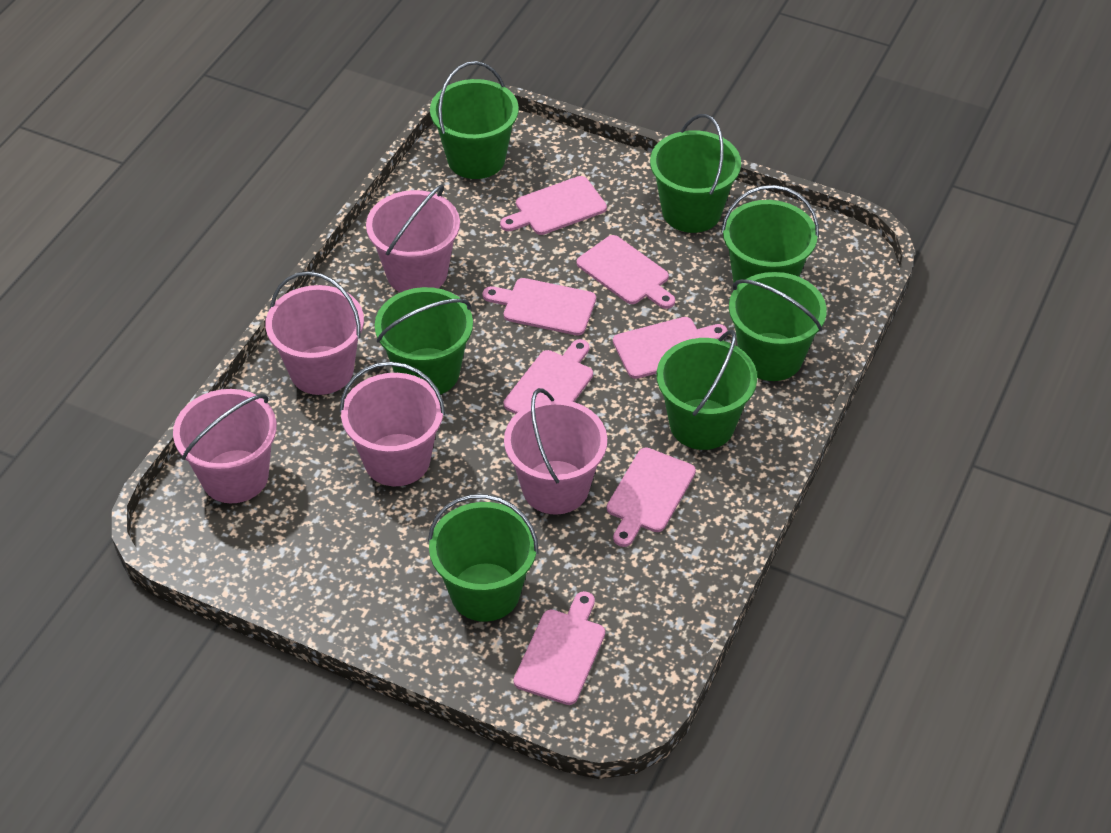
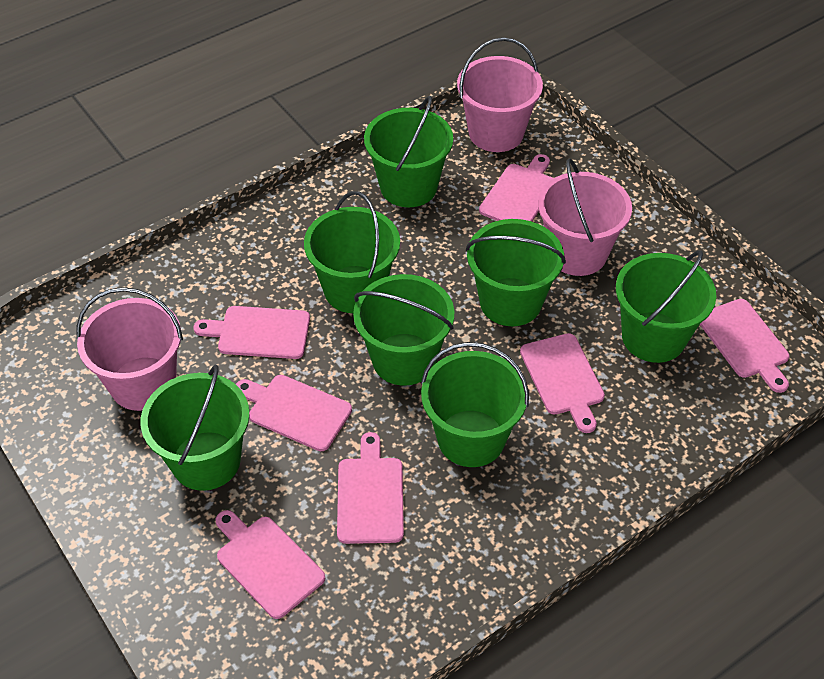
pink bucket: [173,389,277,503] [265,271,364,395] [340,362,445,486] [366,184,460,292] [504,388,607,515] = 5 -> [76,287,183,411] [457,37,543,152] [538,158,632,276] = 3

